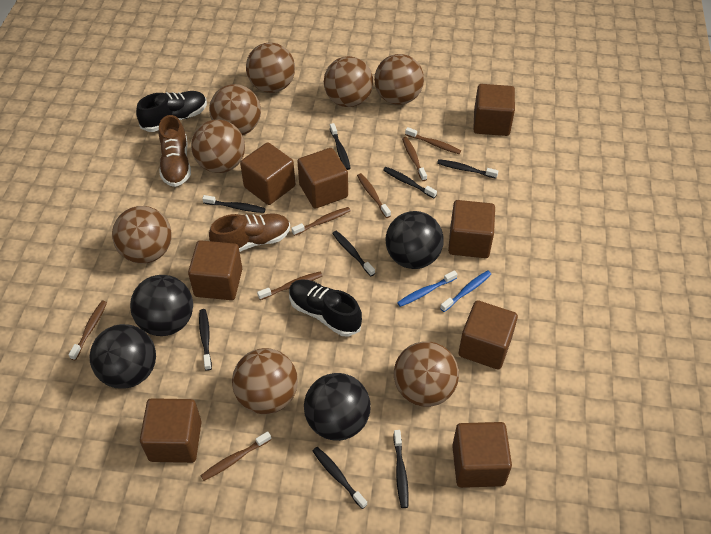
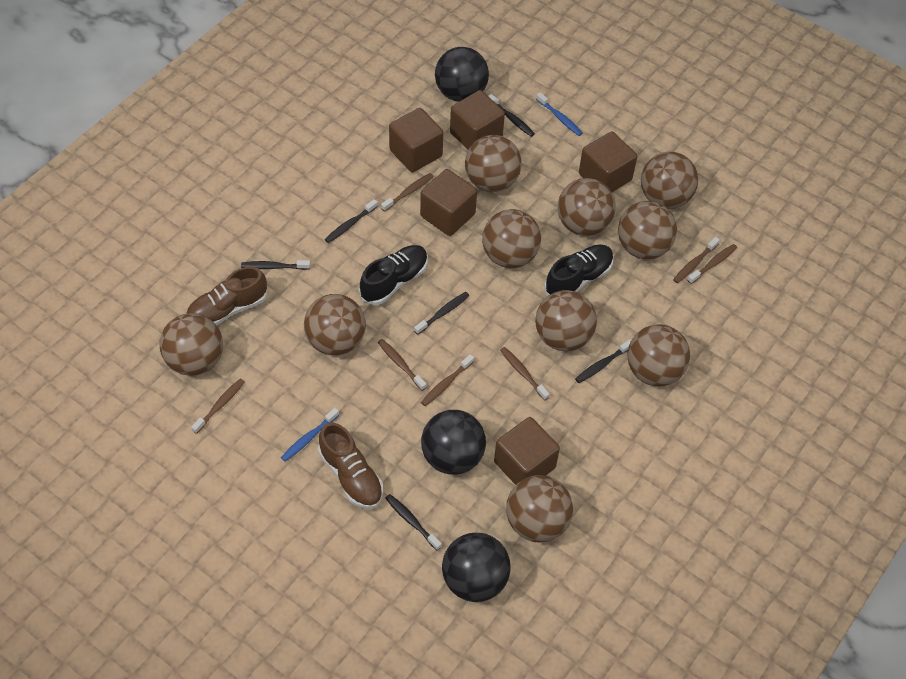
black ball: [90,324,156,389] [130,275,193,336] [304,373,371,441] [385,211,444,269] = 4 -> [421,410,486,475] [435,47,489,102] [442,533,511,602] = 3
black toothbrush: [199,309,212,371] [202,195,265,213] [313,447,367,509] [330,123,351,170] [332,231,375,276] [383,167,437,198] [393,430,409,508] [437,159,498,178] = 8 -> [241,260,310,270] [325,199,378,243] [385,494,442,550] [414,292,469,335] [488,94,535,137] [575,339,631,383] = 6
brown ball: [112,206,171,264] [191,119,245,173] [209,84,261,135] [232,348,298,414] [246,42,295,93] [324,56,373,107] [374,54,424,105] [394,341,459,407] = 8 -> [160,313,223,376] [304,294,366,356] [465,135,522,192] [482,209,541,268] [506,475,573,543] [535,290,597,351] [558,178,616,236] [618,201,677,260] [627,324,690,386] [641,152,698,209] = 10
brown cube: [140,398,202,463] [188,240,242,300] [240,142,295,205] [297,148,348,209] [448,200,495,258] [452,422,512,488] [459,300,518,369] [473,84,515,136] = 8 -> [389,108,443,172] [420,169,477,236] [450,90,505,150] [494,417,560,485] [579,131,637,192] = 5

